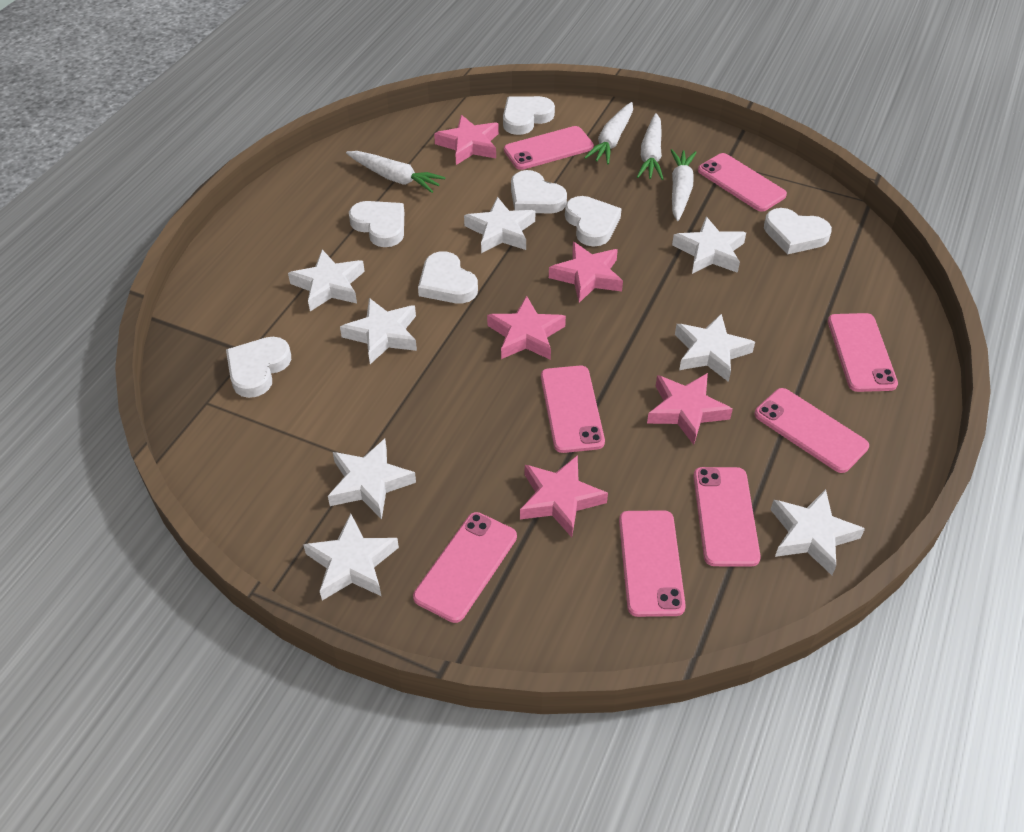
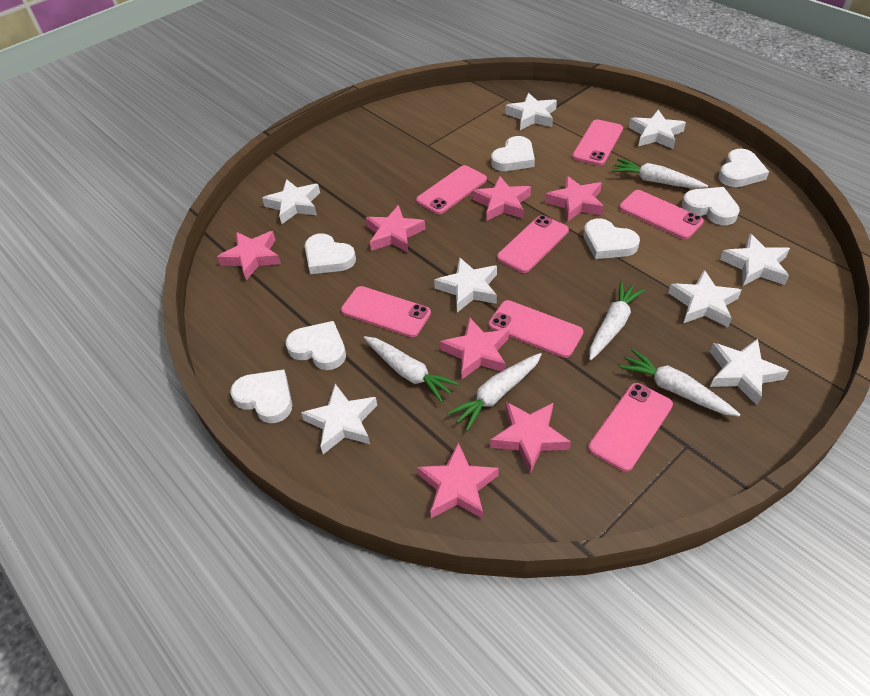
pink phone: [413,512,517,623] [504,126,594,170] [541,366,605,453] [619,510,686,617] [693,467,761,567] [698,153,787,212] [754,388,869,473] [828,313,898,392] = 8 -> [341,286,431,337] [416,165,487,214] [489,300,583,358] [497,215,569,273] [572,120,623,166] [588,383,673,472] [619,190,704,239] = 7
pink star: [434,115,499,165] [487,296,566,360] [520,455,608,537] [549,242,623,303] [647,373,733,445] = 5 -> [217,231,281,280] [365,205,425,253] [417,442,499,519] [440,317,509,379] [472,176,531,221] [490,402,571,474] [545,176,604,222] = 7
white carrot: [346,151,446,193] [584,102,633,164] [637,113,664,180] [671,149,697,221] = 4 -> [364,336,459,403] [447,353,542,431] [589,281,645,360] [612,159,708,189] [619,349,740,416] = 5

